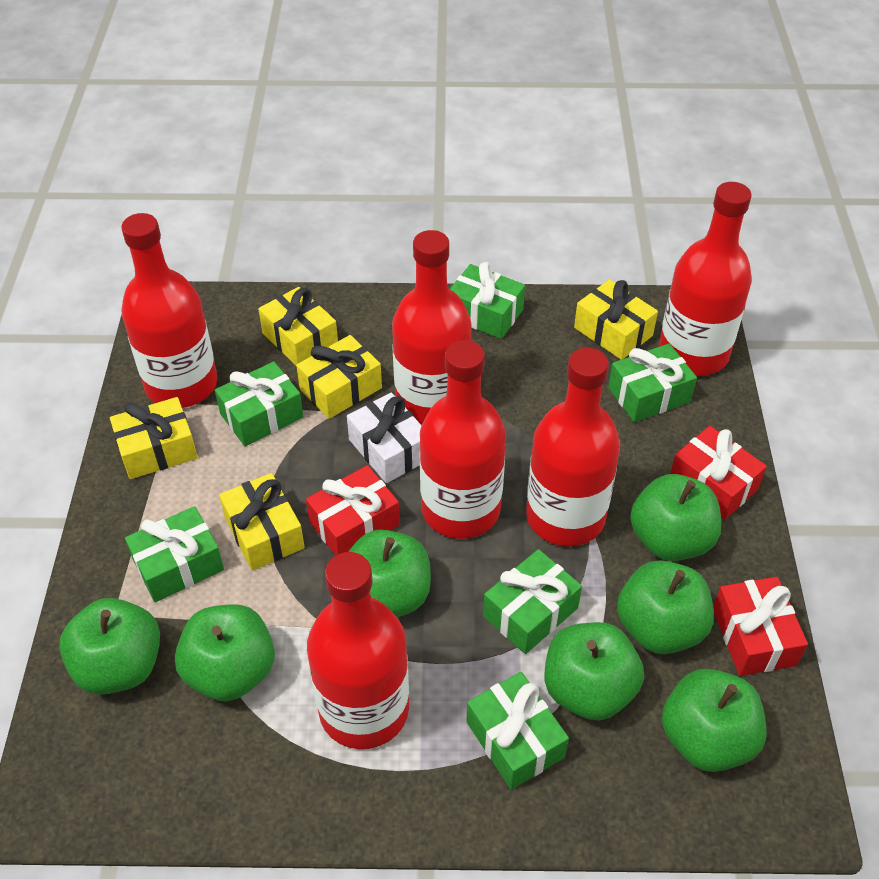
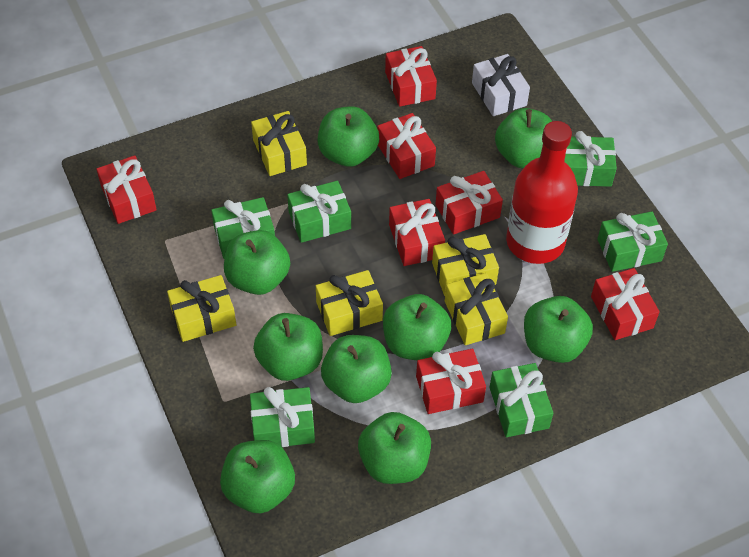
green apple: [59,598,160,695] [175,604,275,701] [348,529,431,617] [545,622,644,721] [617,560,714,654] [630,474,721,561] [662,669,766,772] = 7 -> [220,440,295,513] [224,230,290,295] [253,313,323,381] [318,106,379,167] [321,335,392,403] [358,412,431,484] [383,294,451,360] [495,108,552,168] [524,296,593,363] = 9
red bottle: [121,213,218,408] [307,552,409,749] [392,230,472,425] [420,340,506,539] [526,348,620,546] [659,182,752,376] = 6 -> [506,121,578,264] = 1
red gift: [306,465,400,556] [670,426,767,520] [713,577,808,676] = 3 -> [96,155,157,224] [377,113,436,179] [385,46,437,107] [389,199,445,266] [416,349,486,414] [435,171,503,235] [591,268,660,340] = 7

